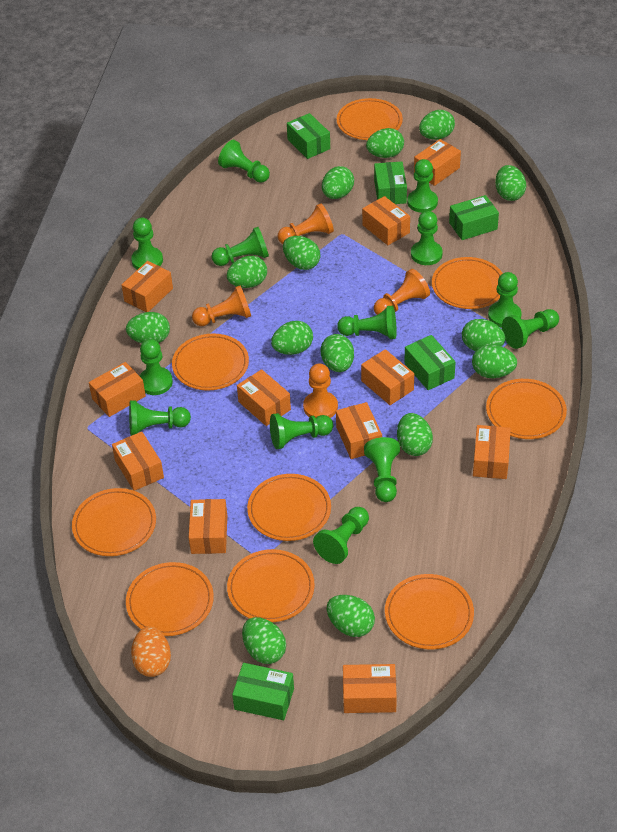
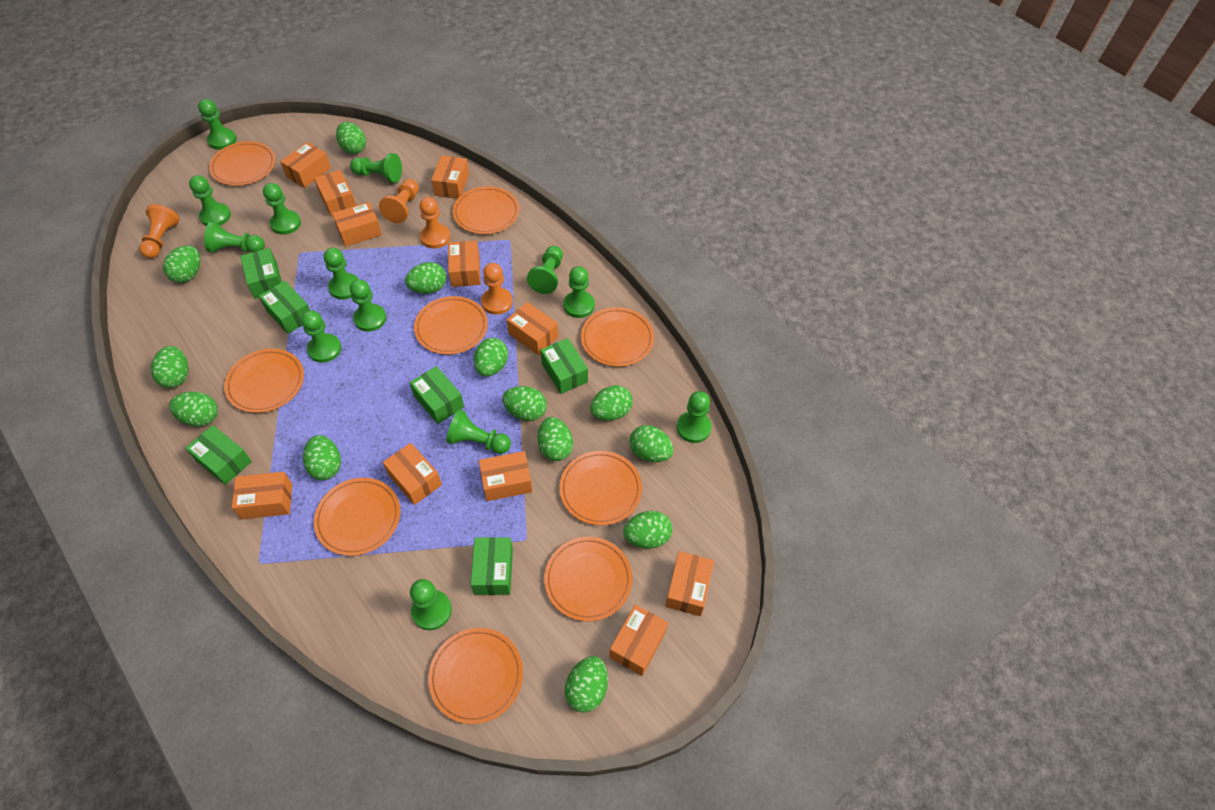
green box: [232,663,294,720] [287,113,330,159] [374,162,407,204] [404,335,456,390] [449,195,499,240] = 5 -> [185,425,252,485] [240,248,282,299] [259,281,310,334] [410,366,464,424] [471,537,513,595] [541,338,588,394] = 6
green egg: [126,312,170,343] [227,256,267,288] [242,617,286,664] [271,321,313,355] [283,236,320,270] [321,334,354,372] [322,166,354,199] [327,595,375,637] [366,128,404,158] [397,413,433,456] [419,110,455,140] [462,319,505,351] [472,345,517,378] [495,165,526,201] = 14 -> [151,346,189,388] [163,245,201,283] [169,392,218,426] [303,435,341,480] [336,122,366,154] [405,262,447,294] [474,338,508,377] [502,386,547,421] [538,417,573,461] [565,656,608,713] [590,385,633,421] [623,511,673,549] [630,425,673,462] = 13
orange egg: [131,626,171,677] = 1 -> none = 0

